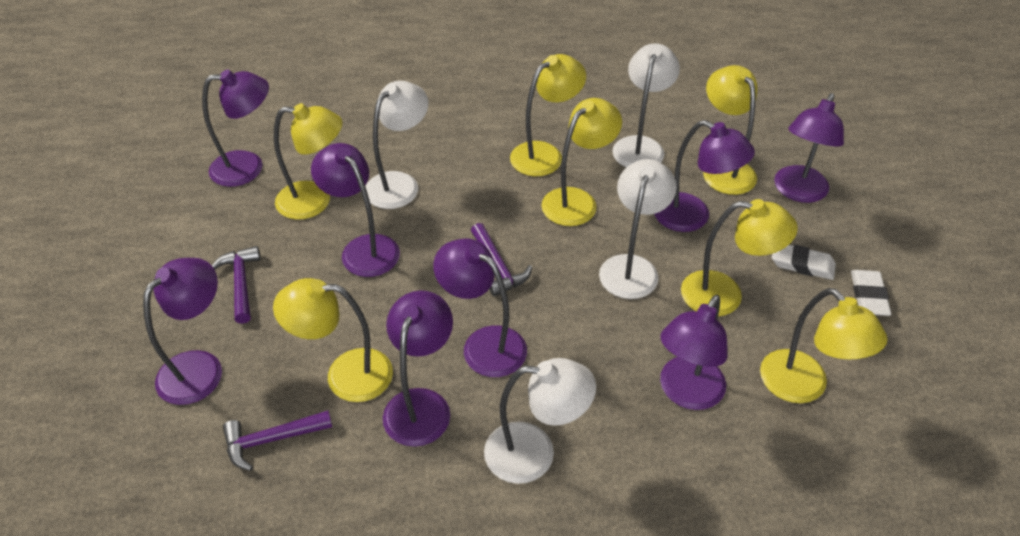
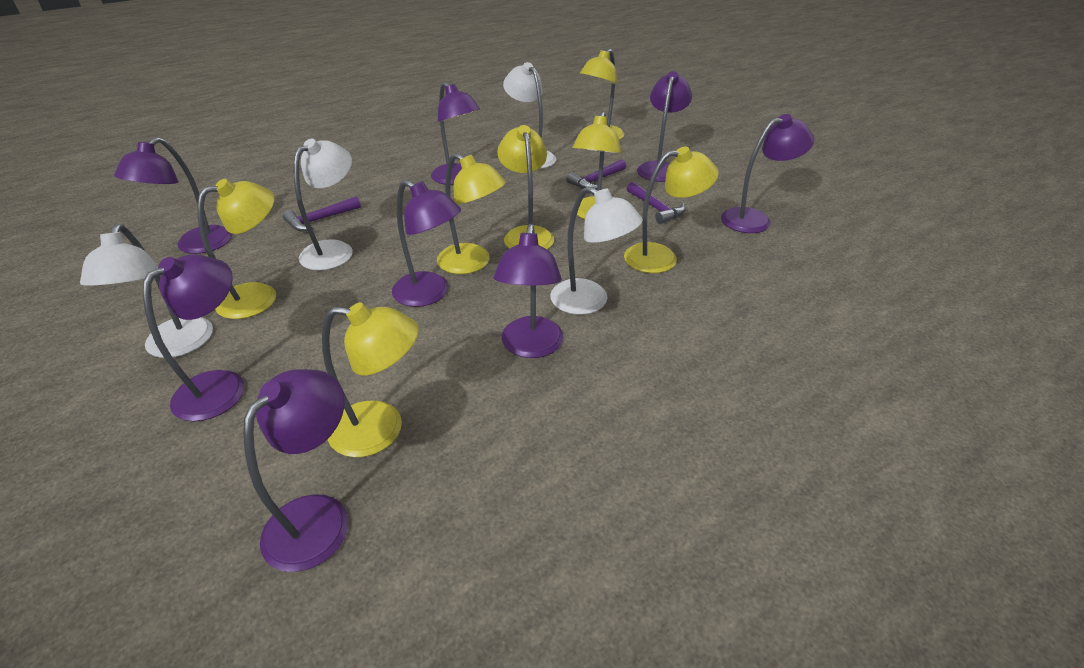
white eraser: [772,244,836,280] [851,270,891,316] = 2 -> none = 0

